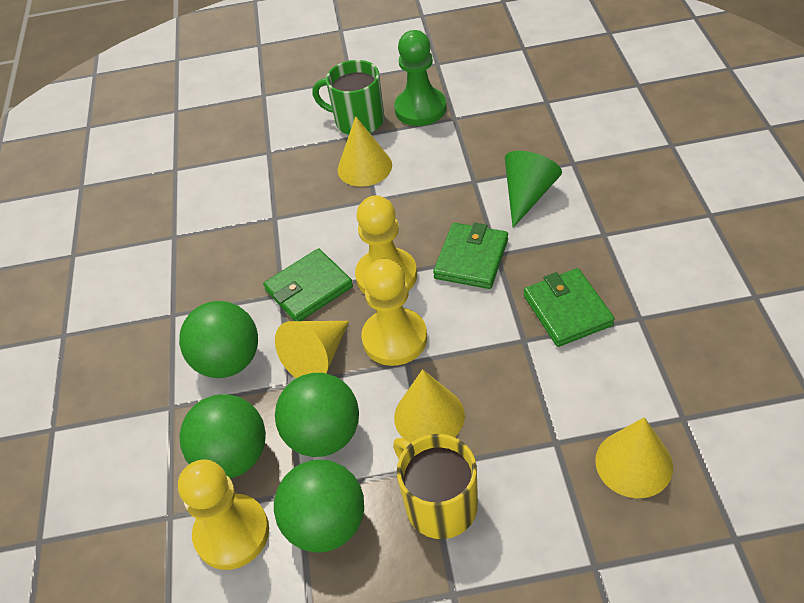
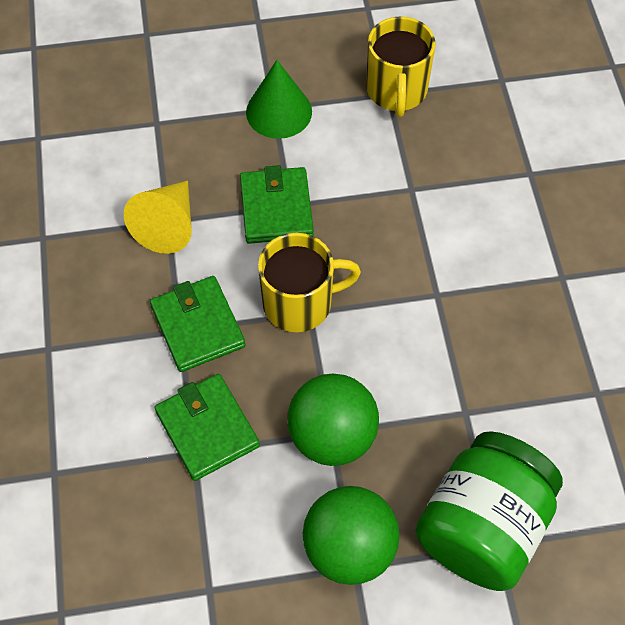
green ball: [179,301,258,378] [179,394,266,478] [274,460,364,553] [275,373,359,457] = 4 -> [287,374,379,466] [303,486,400,585] = 2
green jar: none = 0 -> [415,431,563,591] = 1
green mug: [312,60,384,135] = 1 -> none = 0
green pawn: [394,30,447,126] = 1 -> none = 0
yellow cone: [275,321,349,378] [338,116,392,187] [394,369,465,443] [595,417,673,498] = 4 -> [124,181,192,254] = 1
yellow mug: [393,434,478,539] = 1 -> [258,233,361,332] [366,16,436,117] = 2
yellow pawn: [178,459,269,570] [355,196,417,294] [361,259,427,366] = 3 -> none = 0

